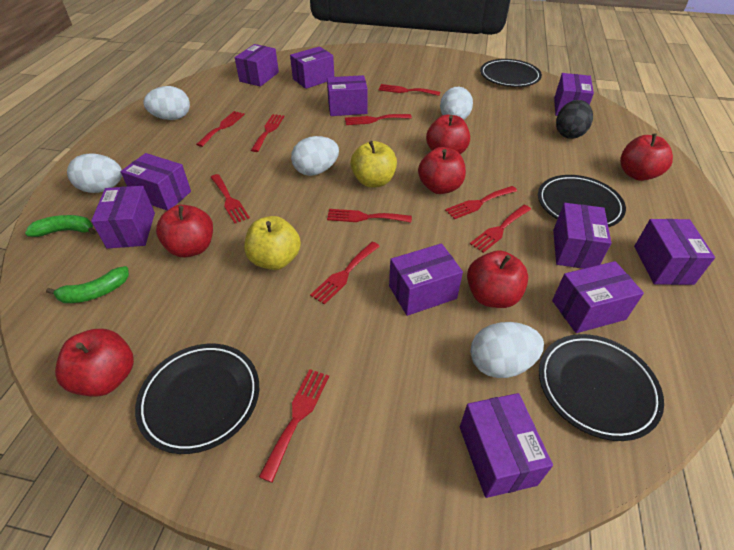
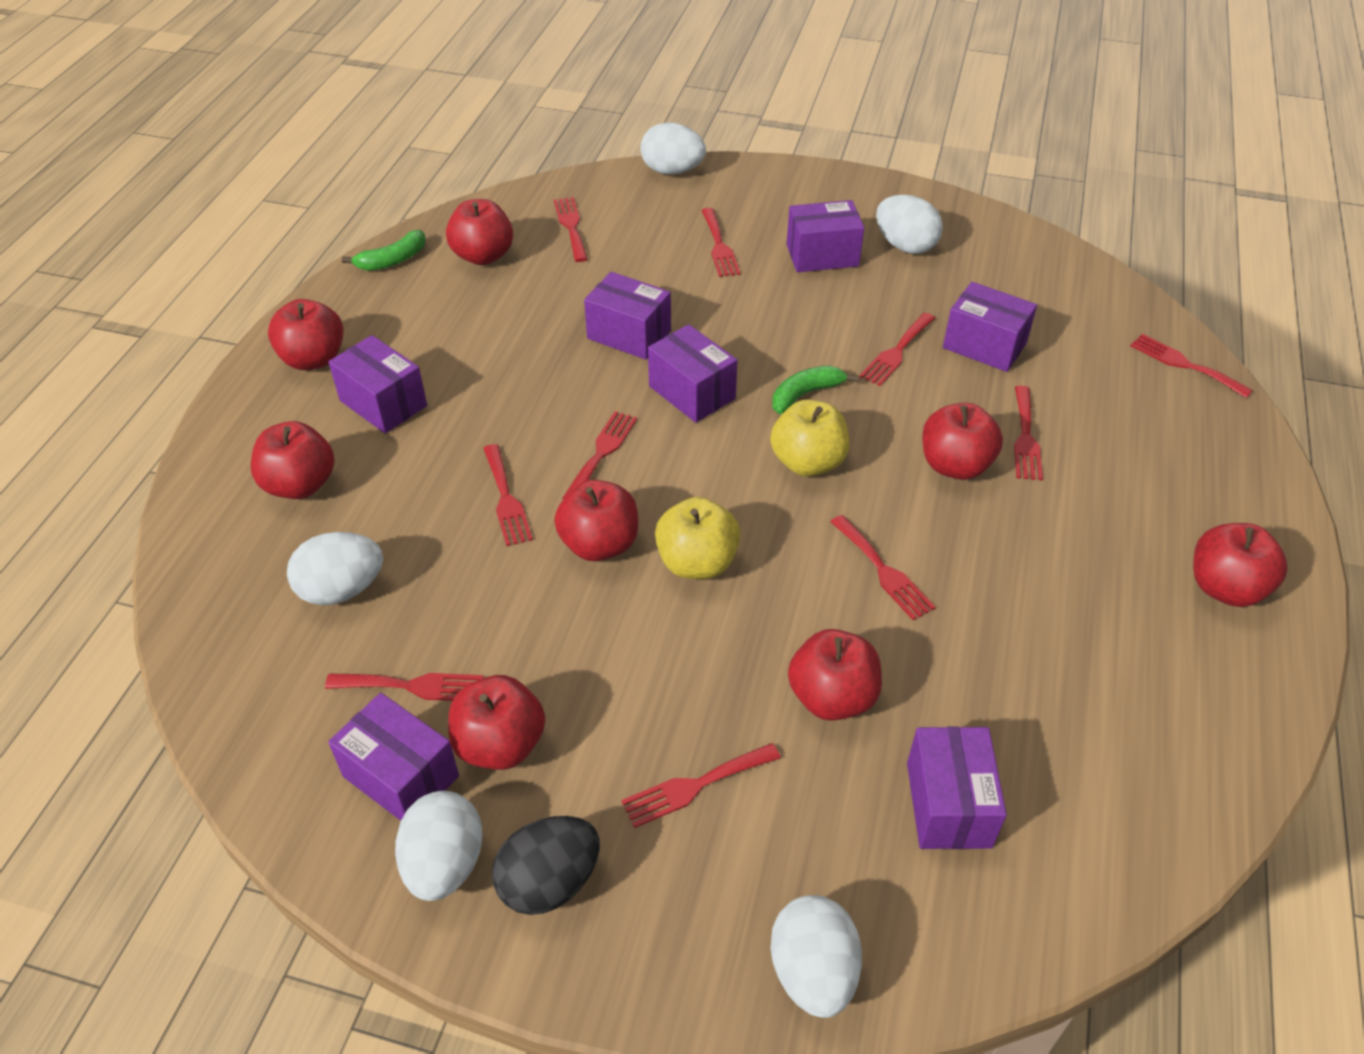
black plate: [135,344,259,454] [480,59,542,87] [538,175,626,227] [539,334,664,441] = 4 -> none = 0
purple box: [91,186,155,249] [120,153,191,210] [235,44,279,87] [290,46,334,89] [327,75,368,116] [389,243,463,316] [460,393,553,498] [552,261,644,333] [553,203,611,269] [554,73,594,116] [634,219,715,285] = 11 -> [328,693,459,821] [329,335,427,434] [584,272,671,360] [648,324,737,423] [787,200,864,272] [907,727,1007,849] [943,282,1037,372] = 7
red apple: [55,329,134,396] [156,205,213,257] [418,147,466,194] [426,115,470,154] [467,250,528,308] [620,134,673,181] = 6 -> [251,421,335,499] [268,299,344,370] [446,199,513,265] [448,675,545,770] [554,480,638,561] [788,629,882,721] [922,403,1003,480] [1193,523,1288,607] = 8

